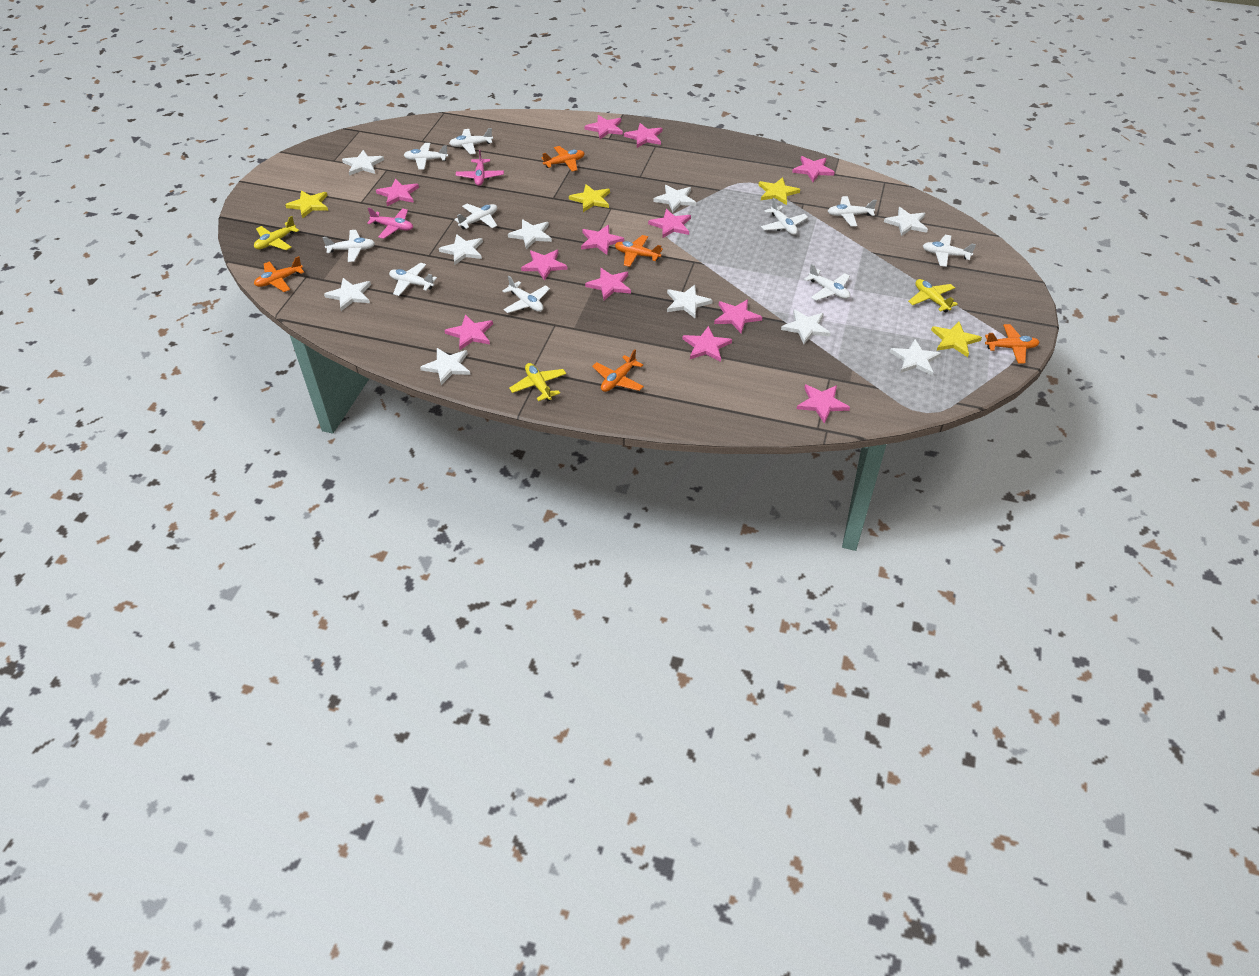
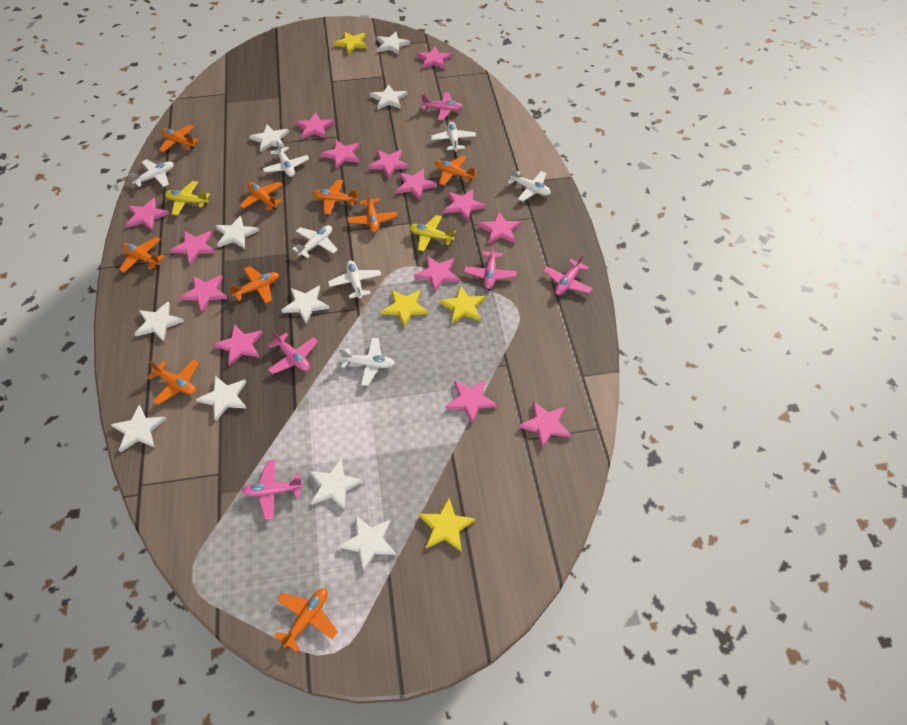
orange plane: [254,256,304,292] [542,146,585,172] [592,349,644,392] [615,235,663,267] [985,324,1040,363] = 5 -> [119,237,165,273] [147,359,199,405] [159,124,199,152] [229,266,279,303] [239,182,283,211] [274,589,338,652] [313,180,358,214] [347,191,397,233] [435,155,477,185] = 9
pink plane: [367,208,413,239] [456,149,504,186] = 2 -> [242,460,303,519] [268,330,318,374] [421,92,463,120] [464,243,517,289] [543,254,593,295] = 5
pink star: [376,179,419,206] [444,314,493,350] [521,250,568,281] [581,225,624,255] [584,115,623,139] [585,268,631,300] [624,123,662,148] [648,209,691,238] [683,326,732,362] [714,299,762,333] [792,156,835,182] [797,384,850,424] = 12 -> [125,198,170,230] [170,231,216,265] [180,275,228,312] [214,324,263,366] [295,112,335,139] [321,140,360,169] [368,150,409,179] [396,169,437,200] [414,256,460,292] [416,46,452,69] [444,189,486,221] [445,380,497,424] [478,211,522,244] [518,401,571,448] = 14
white plane: [322,230,375,262] [389,263,437,296] [404,143,448,169] [449,128,493,154] [454,204,497,229] [502,276,550,313] [761,198,808,235] [804,264,850,301] [828,196,877,226] [923,235,976,267] = 10 -> [128,159,174,187] [263,140,309,177] [293,225,338,258] [328,260,381,299] [340,338,395,386] [430,122,476,153] [508,168,551,202] = 7
yellow plane: [254,216,299,250] [509,363,566,401] [908,279,958,312] = 3 -> [165,181,210,216] [410,215,456,251] = 2

